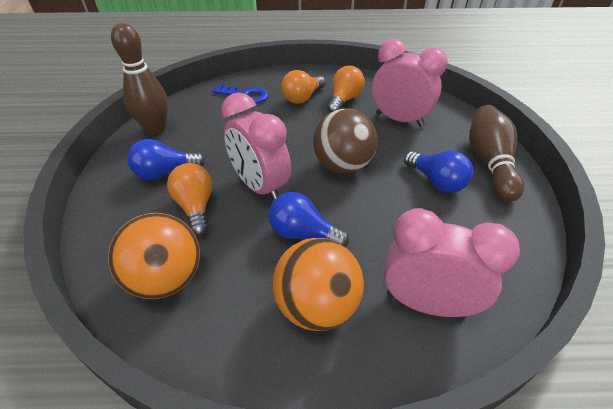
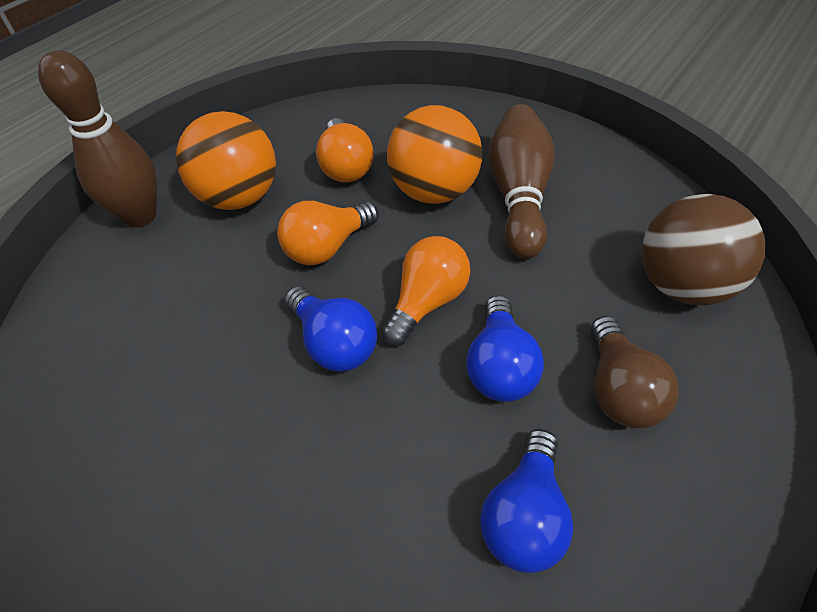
blue key: [212,84,269,104] = 1 -> none = 0
brown light bulb: none = 0 -> [591,316,679,428] = 1
pink clock: [221,93,291,201] [372,39,448,127] [384,208,520,317] = 3 -> none = 0

